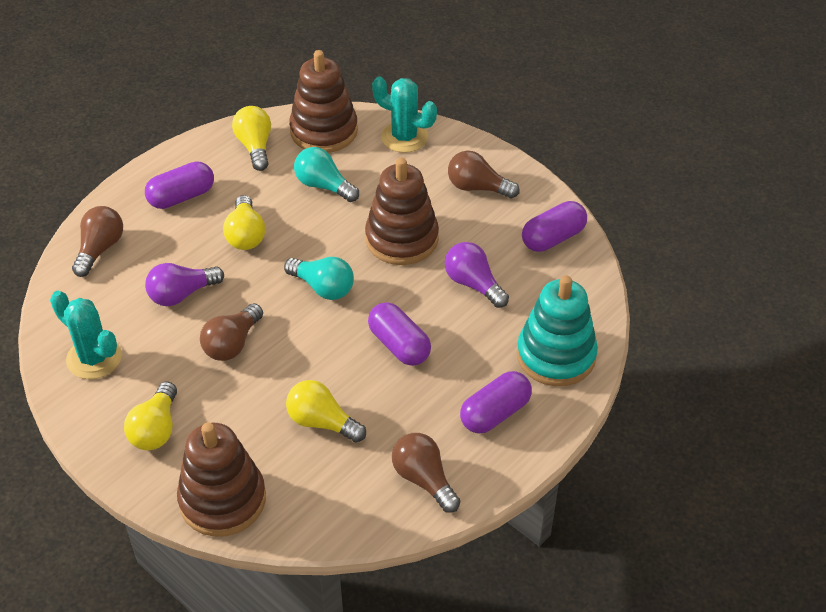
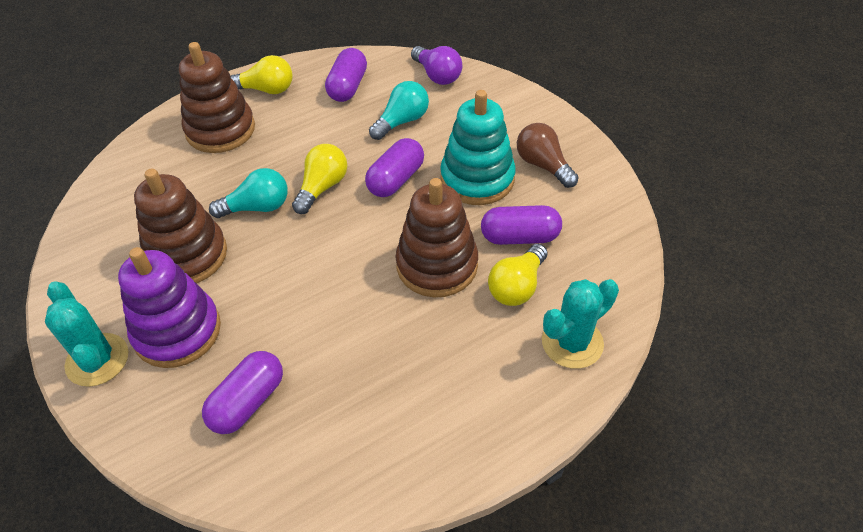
brown light bulb: [72,206,123,277] [200,303,263,361] [392,433,460,513] [448,151,519,198] = 4 -> [517,123,579,188] = 1
purple light bulb: [145,263,224,306] [445,242,509,308] = 2 -> [411,46,462,85] = 1
purple stacking toy: none = 0 -> [118,247,221,368] = 1
yellow light bulb: [124,382,177,450] [223,195,265,250] [232,106,271,171] [286,380,366,443] = 4 -> [230,55,292,94] [292,144,347,214] [488,244,547,306] = 3

